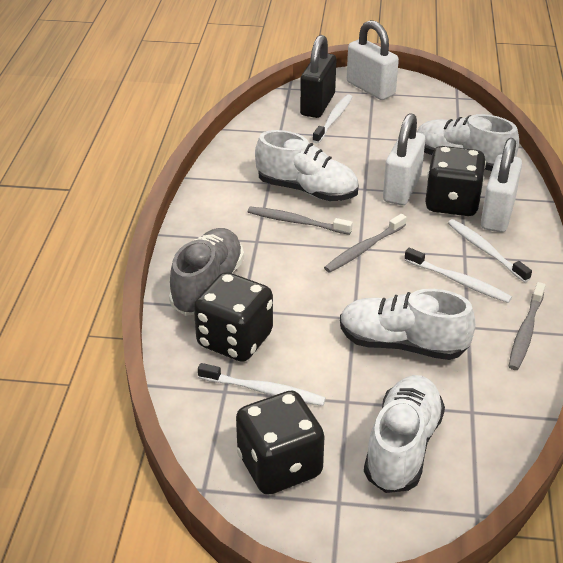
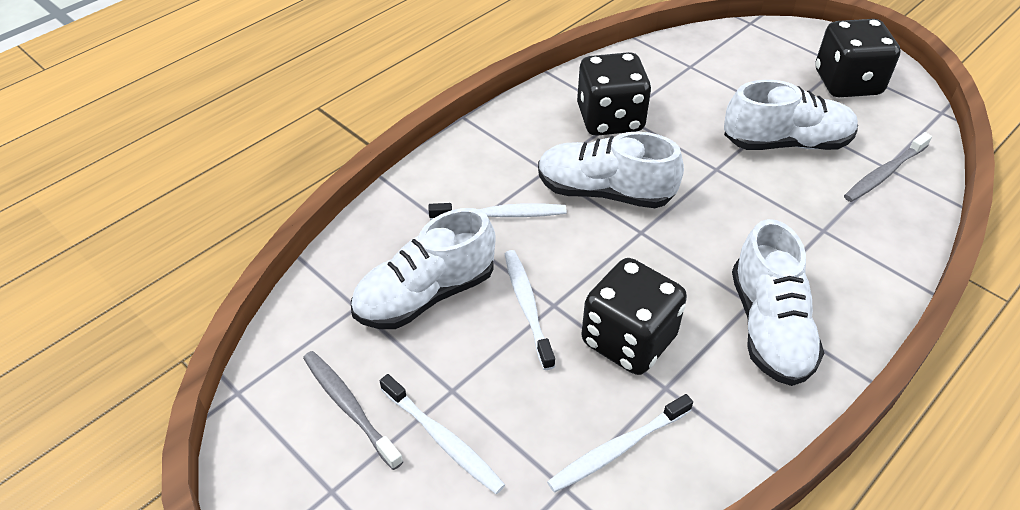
black padlock: [300,35,336,118] = 1 -> none = 0
grey shoe: [169,228,244,316] = 1 -> none = 0
grey toothbrush: [248,207,353,235] [324,214,407,273] [508,282,546,370] = 3 -> [303,351,403,470] [844,132,932,202] = 2
white padlock: [347,20,399,100] [383,113,425,205] [481,138,522,233] = 3 -> none = 0

